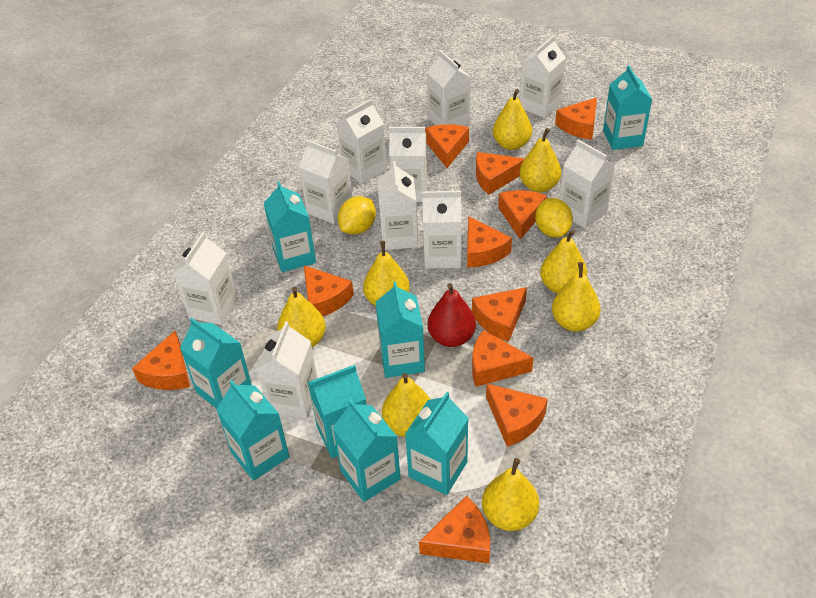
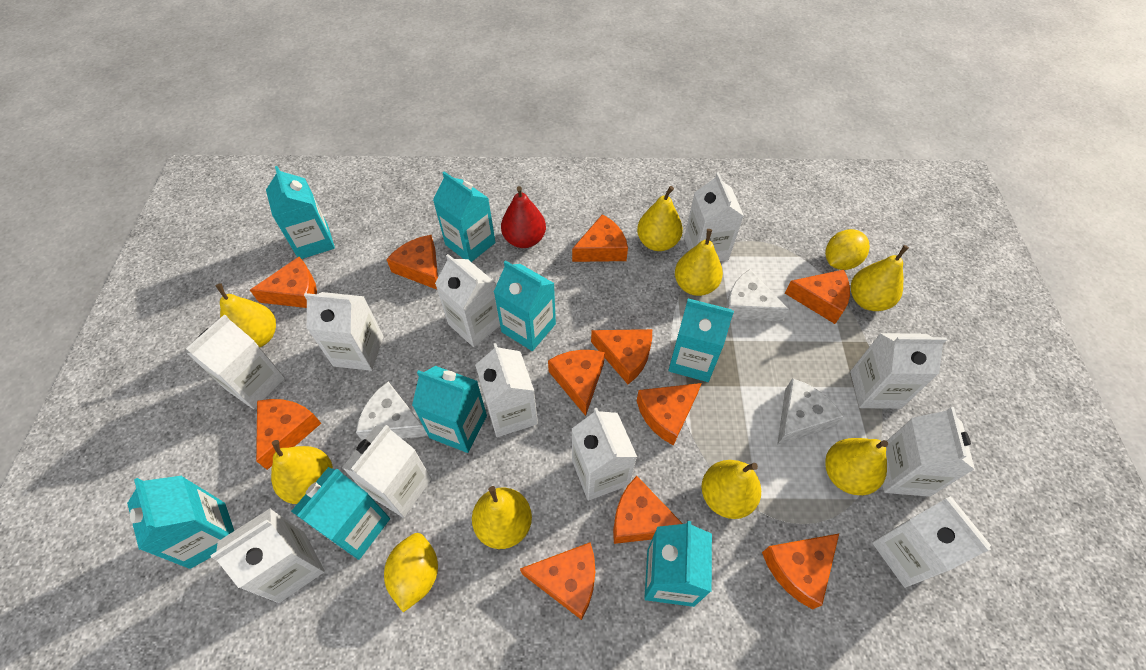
white carton: [173,232,238,325] [256,321,317,419] [299,140,352,224] [337,99,387,184] [377,161,418,250] [389,127,428,202] [422,191,462,269] [427,50,471,126] [520,35,566,118] [560,139,615,228] = 10 -> [186,314,285,409] [210,508,325,603] [304,292,383,371] [342,425,432,518] [435,254,500,347] [475,343,538,437] [572,408,637,501] [684,172,744,261] [850,333,947,409] [872,496,991,588] [882,407,975,497] = 11
white cheese: none = 0 -> [356,382,428,441] [725,269,789,321] [777,378,844,445] = 3

